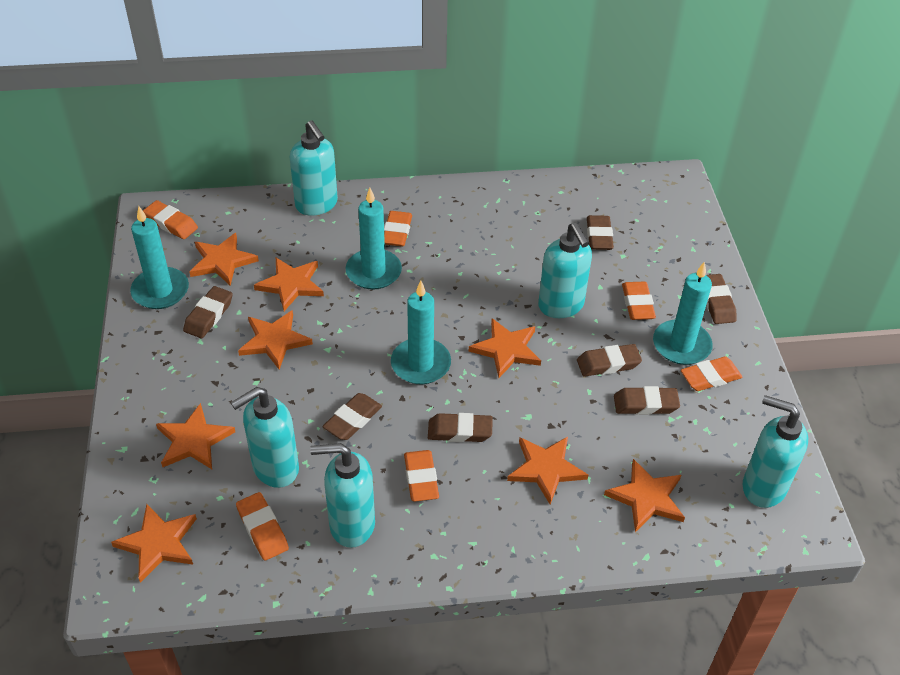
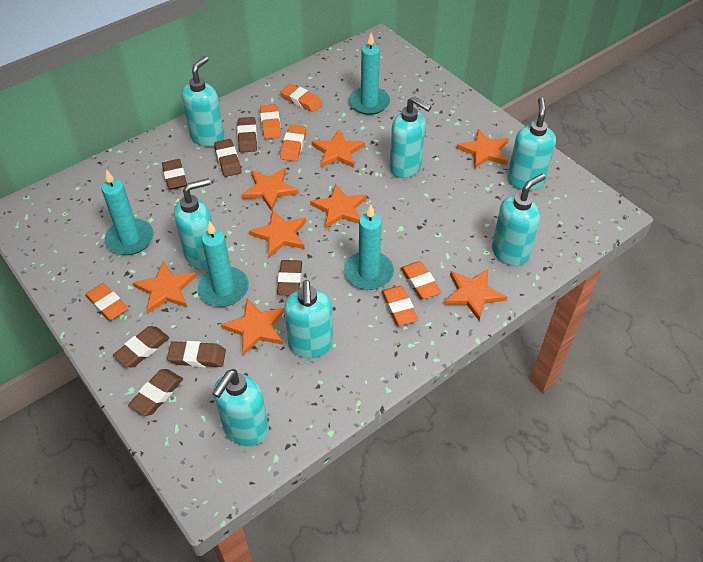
turquoise soap dispenser: [231,387,299,488] [290,120,338,216] [310,443,375,548] [538,223,592,318] [742,395,808,508] = 5 -> [174,178,212,269] [182,56,224,147] [212,369,269,446] [284,280,333,358] [390,96,431,178] [492,174,546,266] [507,97,556,190] = 7

